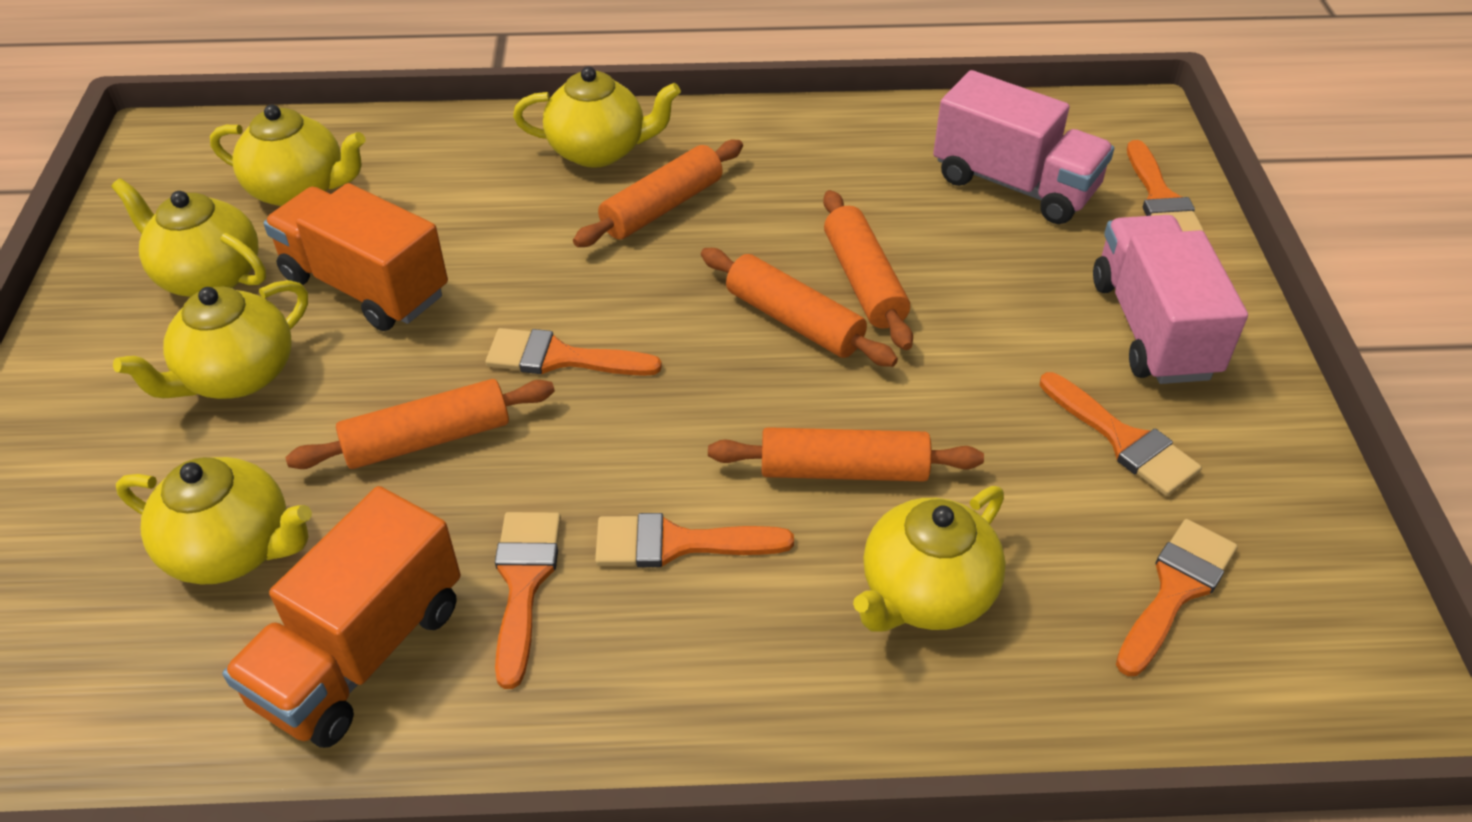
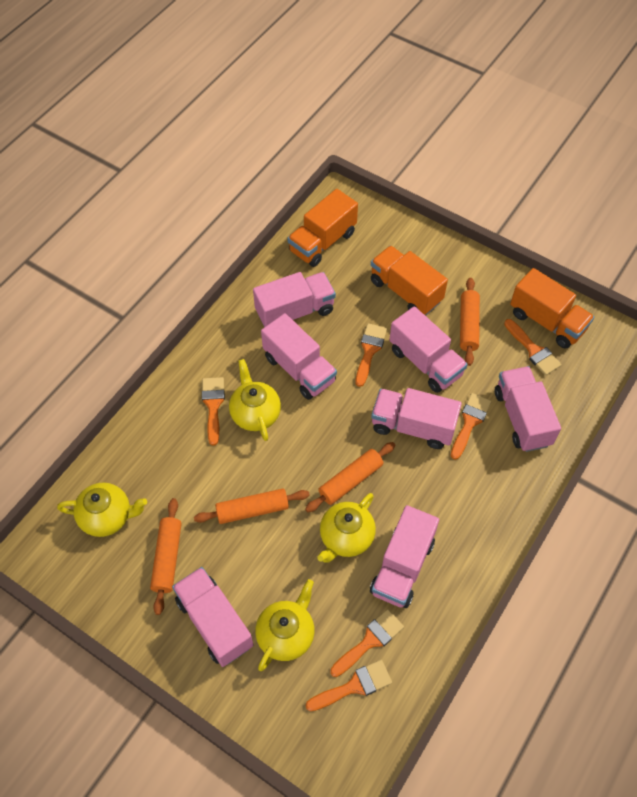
orange rolling pin: [285,379,555,469] [573,140,743,247] [701,248,898,367] [708,427,984,482] [823,190,913,350] = 5 -> [150,498,182,615] [194,488,310,524] [305,442,395,512] [460,278,480,366] = 4
orange truck: [222,486,461,748] [263,183,448,331] = 2 -> [288,189,358,267] [371,246,448,315] [510,268,594,349] = 3
pink truck: [933,70,1114,224] [1093,215,1248,384] = 2 -> [172,567,253,667] [253,272,336,327] [261,313,337,400] [370,505,439,608] [371,388,462,449] [389,306,468,393] [495,366,561,452] = 7
yellow teapot: [111,178,266,297] [113,280,308,399] [116,457,312,584] [210,104,366,206] [513,66,681,168] [853,486,1006,632] = 6 -> [57,483,147,537] [229,359,281,441] [255,579,315,671] [317,493,376,563] = 4

